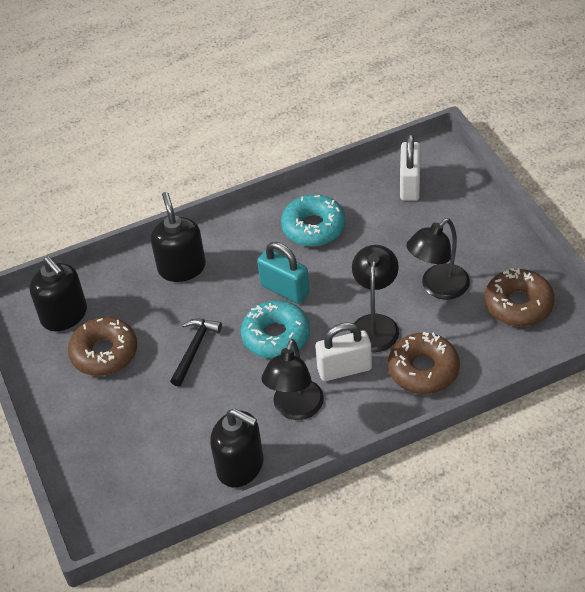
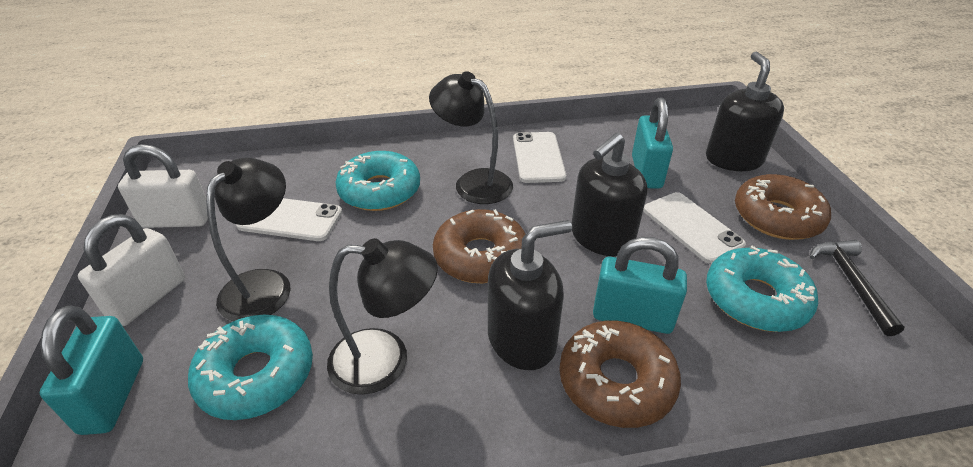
turquoise donut: [241,300,310,359] [281,194,346,247] = 2 -> [188,315,313,420] [335,151,420,211] [706,246,818,332] = 3
turquoise padlock: [257,242,310,304] = 1 -> [40,306,143,435] [593,237,687,334] [632,97,673,189] = 3
white phone: none = 0 -> [236,198,342,241] [513,132,566,183] [643,192,746,264] = 3

